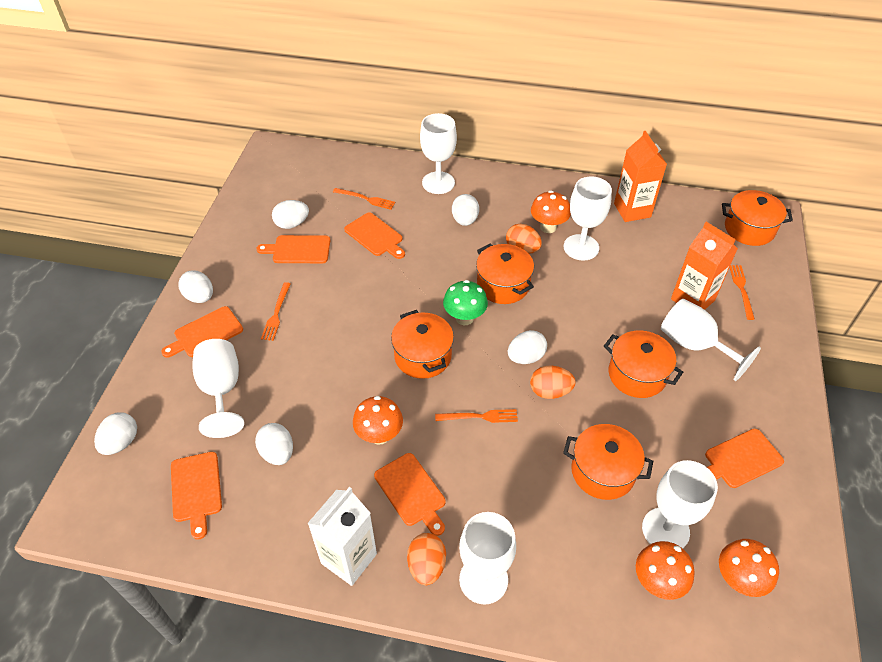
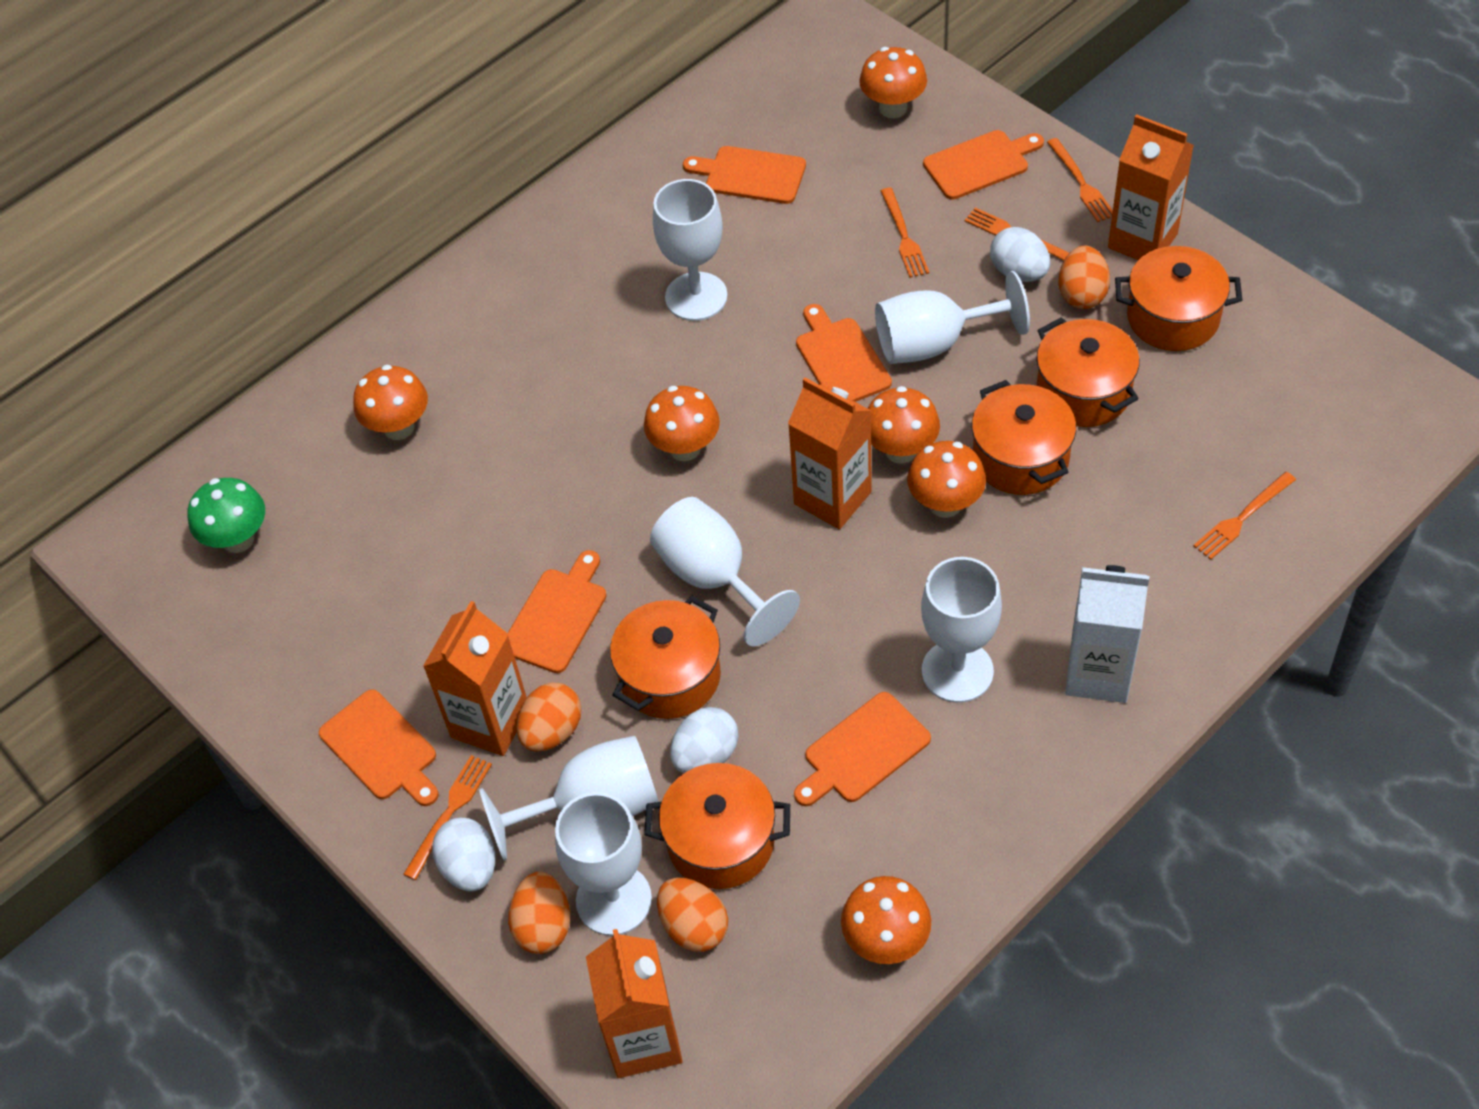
orange carton: [614,131,667,222] [671,222,738,310] = 2 -> [423,601,527,756] [586,929,683,1078] [788,377,872,529] [1108,114,1194,260] = 4
orange egg: [407,533,446,585] [506,224,542,254] [530,366,576,399] = 3 -> [508,872,570,954] [517,683,582,752] [657,878,728,952] [1059,246,1110,309] = 4
orange fork: [261,282,291,341] [333,188,396,210] [435,409,518,423] [730,265,755,320] = 4 -> [403,755,492,880] [881,188,929,278] [965,208,1069,261] [1047,138,1113,222] [1193,472,1296,560] = 5
orange mushroom: [353,396,403,445] [531,191,571,233] [636,541,695,600] [719,539,779,597] = 4 -> [353,365,428,440] [644,386,720,461] [841,876,931,964] [859,47,927,118] [868,386,940,464] [907,441,986,518] = 6
white egg: [94,412,137,455] [178,270,213,303] [255,423,293,465] [272,200,309,229] [452,194,479,226] [508,330,547,364] = 6 -> [432,818,495,892] [670,707,738,773] [990,227,1050,282] = 3

